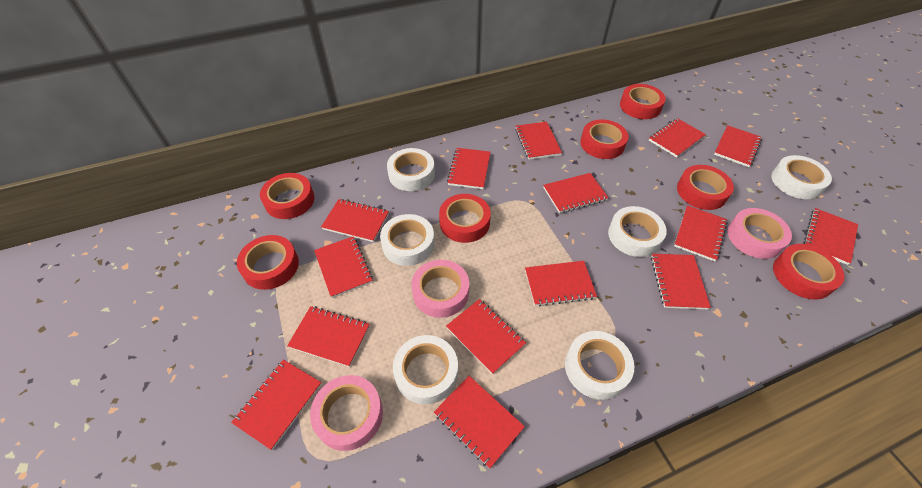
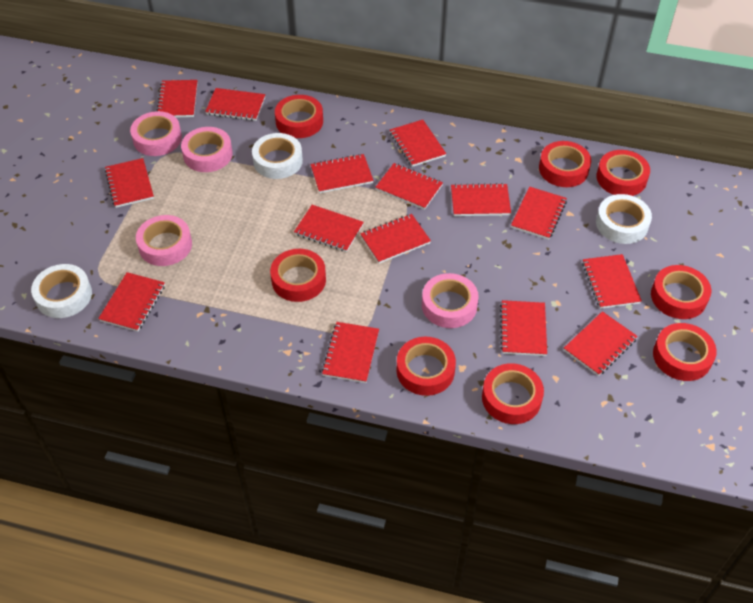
pink tape: [310,375,383,451] [411,260,469,318] [727,208,792,259] = 3 -> [130,111,182,156] [136,215,192,266] [181,127,233,172] [422,273,479,328] = 4
red tape: [237,235,299,290] [260,173,315,219] [439,194,491,243] [580,119,628,159] [620,84,666,119] [677,165,734,210] [773,244,844,300] = 7 -> [270,249,326,302] [275,95,323,138] [396,336,456,396] [482,363,544,424] [539,141,591,187] [597,150,650,196] [651,265,711,319] [653,323,717,381] = 8
white tape: [380,214,435,266] [387,148,435,191] [393,335,458,405] [565,331,634,400] [608,206,667,257] [771,155,832,199] = 6 -> [31,264,92,318] [252,133,303,179] [596,194,652,244] = 3

